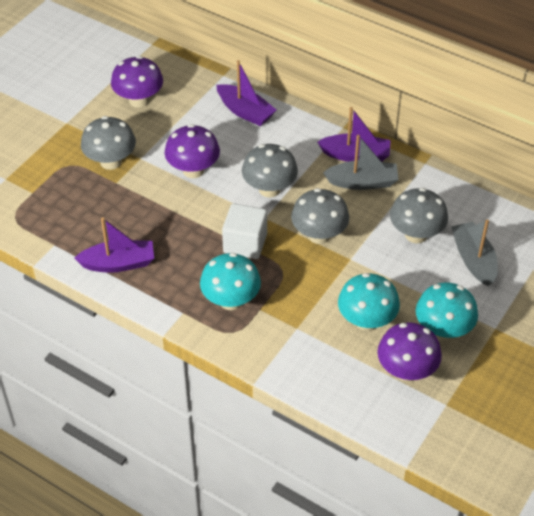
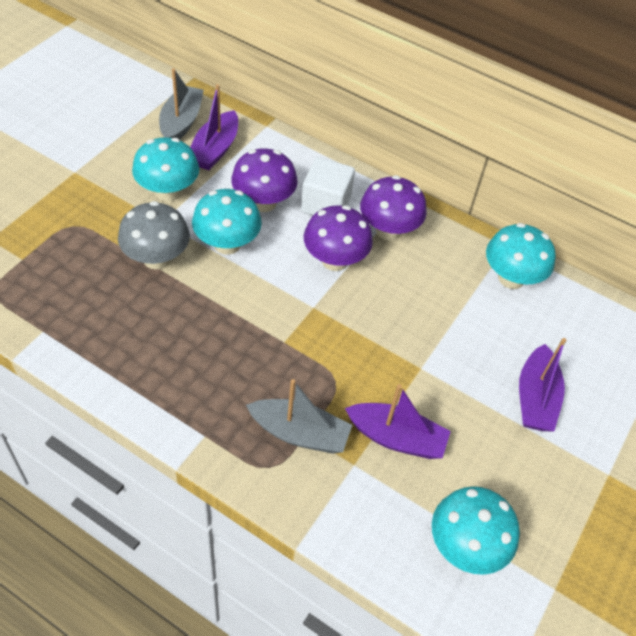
grey mushroom: [81,116,136,170] [242,144,298,198] [291,188,349,244] [390,188,448,243] = 4 -> [118,201,190,270] = 1
turquoise mushroom: [200,253,261,310] [338,273,400,331] [416,283,478,340] = 3 -> [132,137,199,201] [192,189,262,255] [432,486,520,575] [486,223,556,289] = 4

